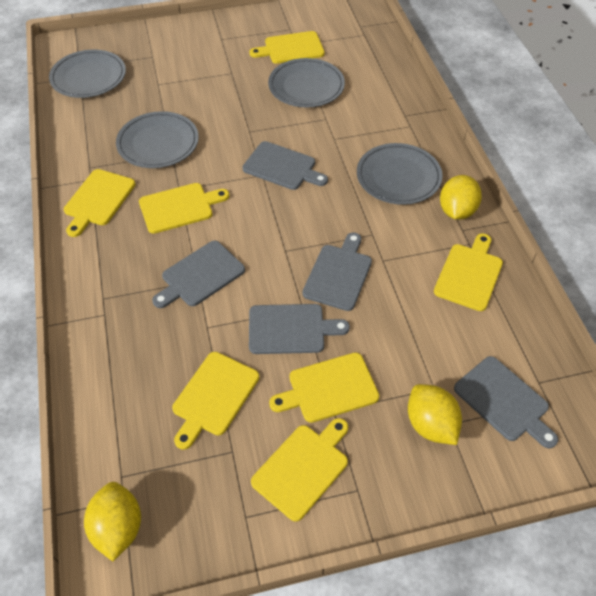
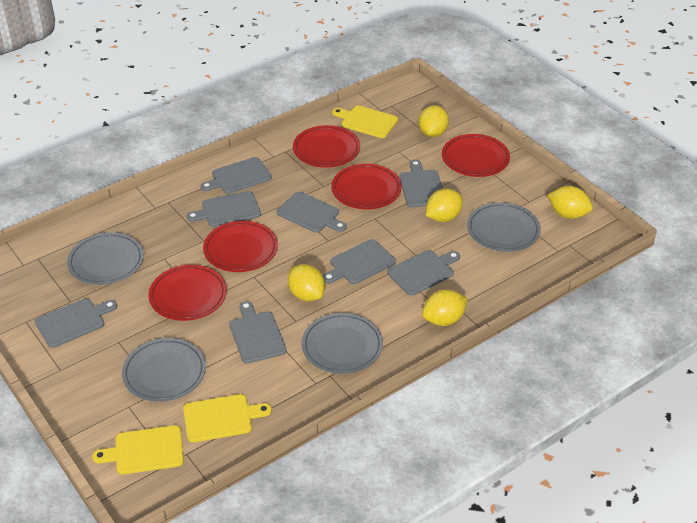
grey cutting board: [152,241,245,308] [243,141,328,190] [249,304,350,354] [302,233,372,311] [454,356,558,448] = 5 -> [35,298,117,348] [186,191,261,227] [200,157,272,194] [229,301,287,364] [276,192,346,233] [323,239,396,284] [387,250,460,296] [399,160,443,207] = 8
red plate: none = 0 -> [148,265,227,321] [203,221,278,272] [293,125,360,168] [331,164,402,209] [442,134,510,177] = 5
yellow cutting board: [64,169,135,237] [139,183,229,234] [172,352,259,450] [249,31,325,64] [251,418,348,522] [269,353,379,423] [434,233,503,311] = 7 -> [92,425,184,474] [183,394,272,442] [332,105,398,138] = 3
yellow lemon: [84,482,141,561] [408,384,462,445] [440,175,482,220] = 3 -> [288,264,325,301] [419,105,449,137] [422,289,468,326] [426,188,463,222] [547,186,593,219] = 5

